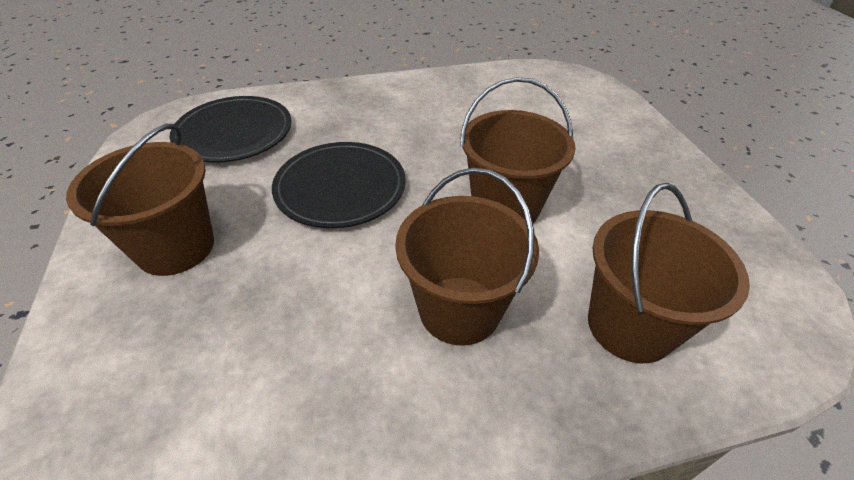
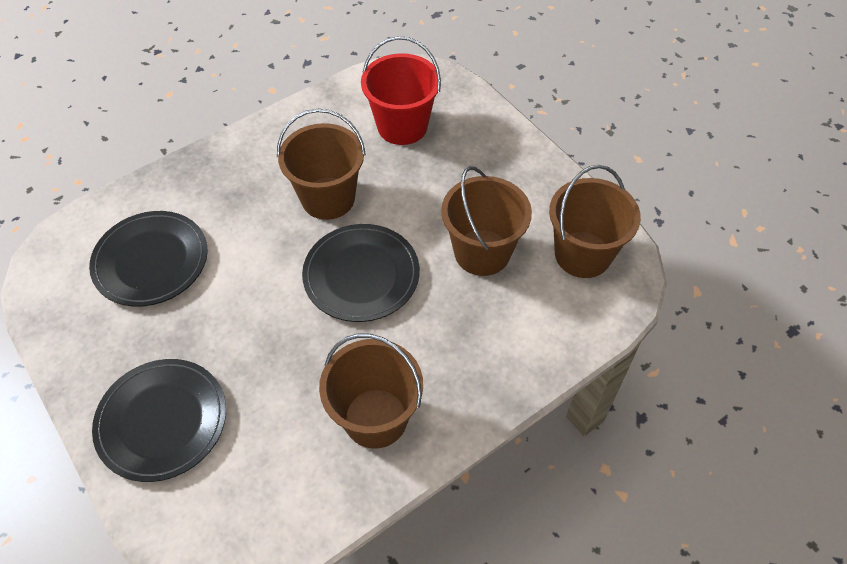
black plate: [170,96,292,163] [272,142,406,228] = 2 -> [89,211,207,307] [92,359,226,482] [302,224,420,322] = 3
red bucket: none = 0 -> [361,36,441,145] = 1

